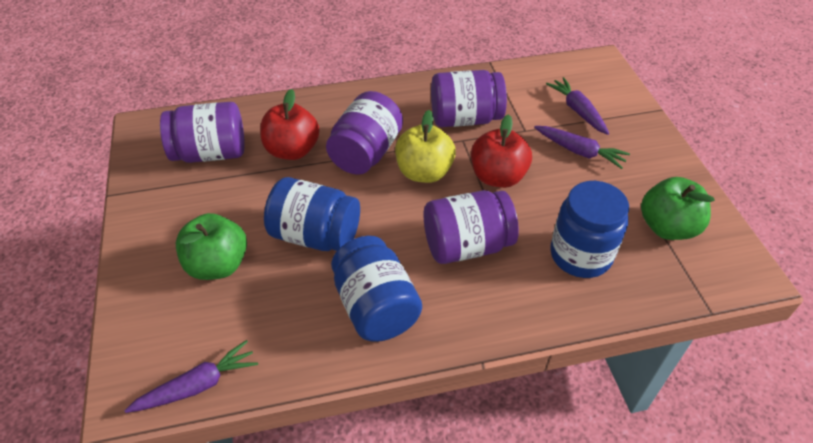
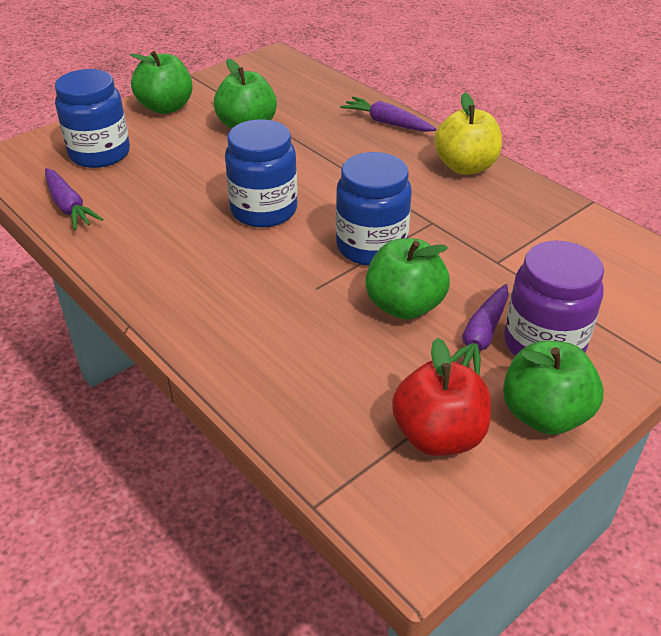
green apple: [176,213,247,280] [641,177,715,240] = 2 -> [130,51,193,114] [214,59,277,129] [365,238,450,320] [503,341,603,435] = 4
purple jar: [160,102,245,163] [326,91,403,175] [424,190,519,264] [431,70,507,127] = 4 -> [504,241,604,356] = 1
red apple: [260,89,319,160] [471,114,532,188] = 2 -> [392,338,491,456] = 1

